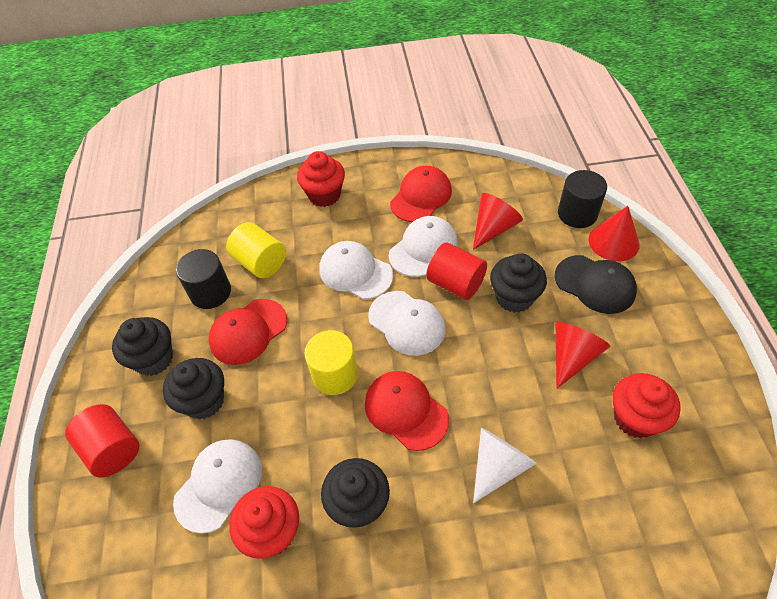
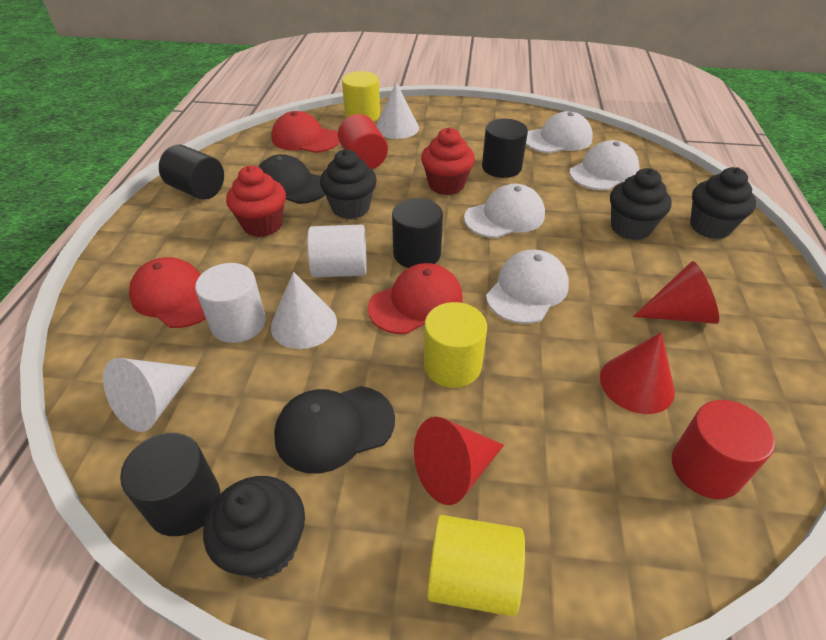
black cap: [555,255,637,314] = 1 -> [258,154,325,204] [274,386,395,474] = 2
black cylinder: [176,249,231,309] [558,170,607,228] = 2 -> [120,433,220,536] [159,145,224,200] [392,198,443,268] [482,119,528,178] = 4
red cupcake: [229,486,299,559] [297,151,345,207] [613,373,681,438] = 3 -> [226,165,286,237] [421,127,475,195] = 2
white cone: [473,428,537,503] = 1 -> [103,358,196,432] [271,272,337,349] [376,82,419,139] = 3
white cylinder: none = 0 -> [195,263,266,343] [307,225,367,278] = 2
yellow cylinder: [226,222,286,278] [305,330,358,395] = 2 -> [342,71,380,122] [424,302,487,388] [427,515,525,616] = 3

